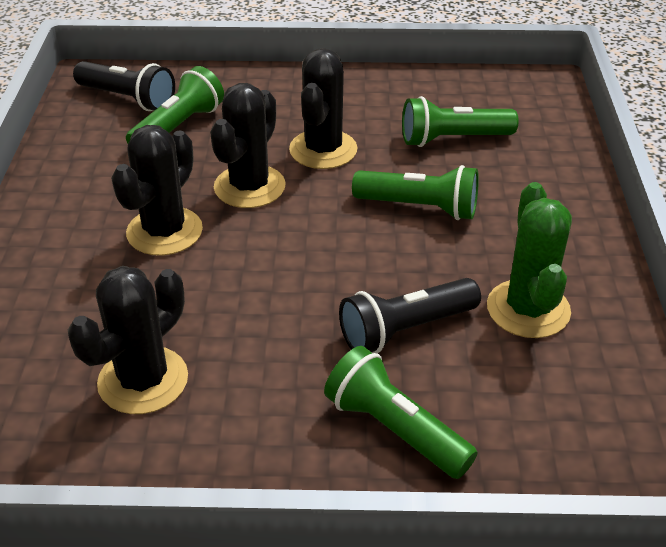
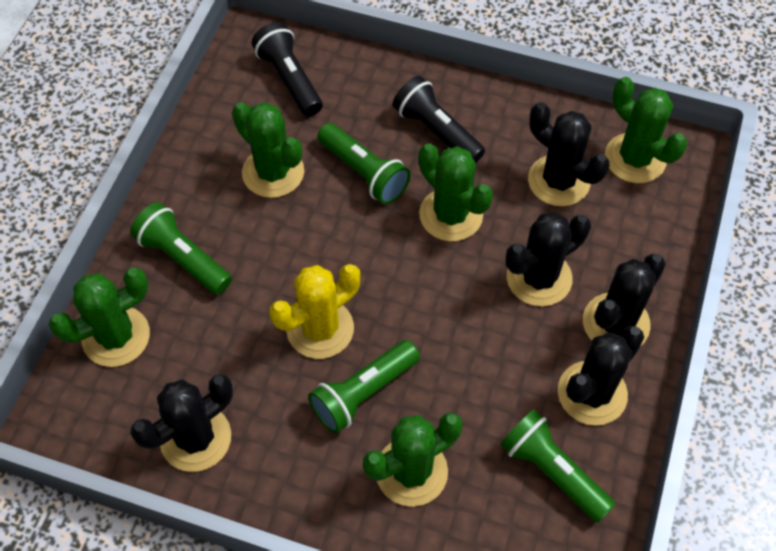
black cactus: [68,266,188,414] [111,125,203,256] [210,83,286,208] [289,48,358,169] = 4 -> [130,374,233,472] [506,212,591,306] [528,102,610,206] [558,326,644,426] [583,254,666,345] = 5
green cactus: [487,182,572,338] = 1 -> [49,268,150,367] [232,102,304,198] [363,412,462,507] [418,143,493,241] [605,77,687,183] = 5
yellow cactus: none = 0 -> [269,264,360,359] = 1

